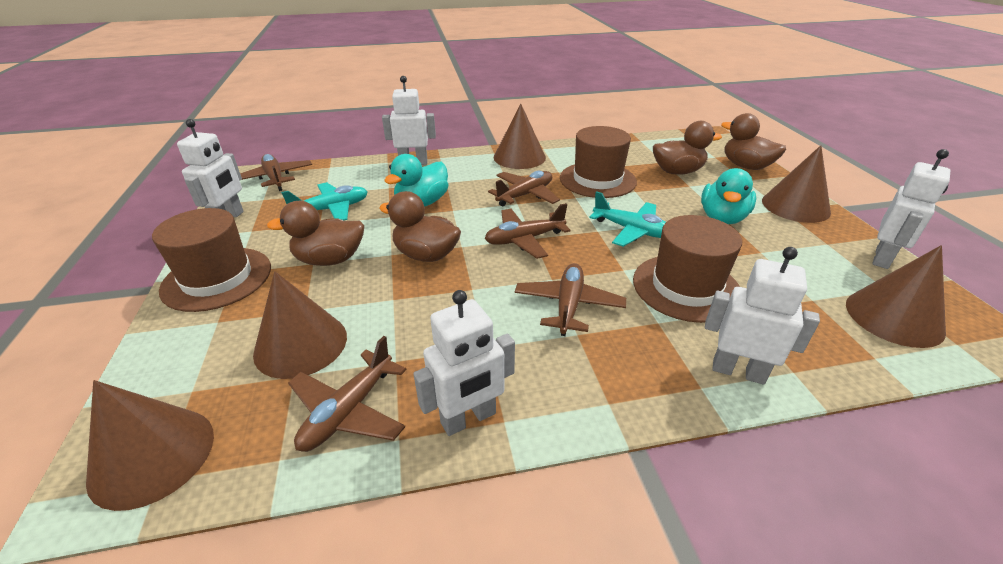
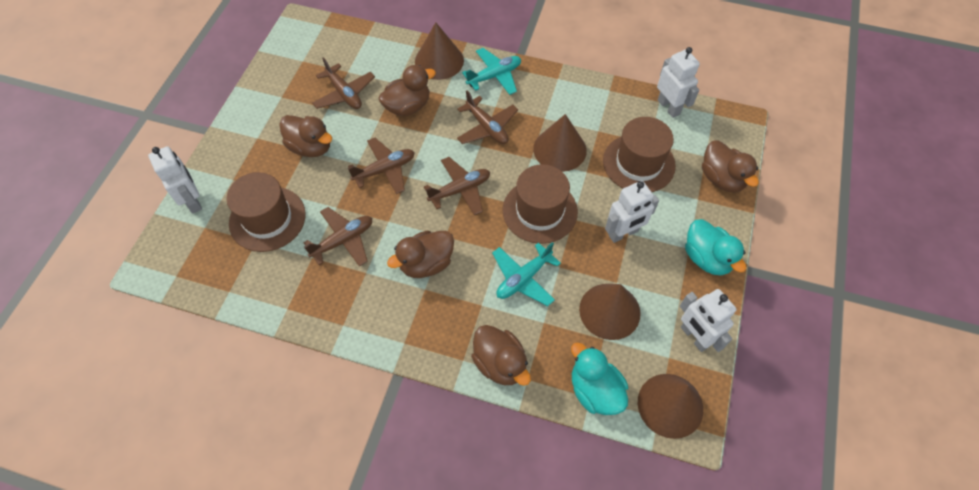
brown cone: [86,380,214,511] [253,271,347,379] [494,104,546,169] [762,145,831,223] [846,245,946,348] = 5 -> [415,22,464,80] [533,114,587,172] [579,284,641,340] [638,374,703,439] = 4
brown duck: [267,201,364,266] [379,191,461,262] [653,121,722,175] [721,113,786,170] = 4 -> [279,115,332,157] [379,65,436,116] [387,231,454,278] [471,325,531,386] [702,141,759,193] = 5
white robot: [177,119,244,217] [382,76,436,165] [413,290,515,436] [705,247,820,385] [872,149,950,269] = 5 -> [148,146,202,214] [605,181,659,243] [657,47,700,118] [680,289,737,352] = 4

